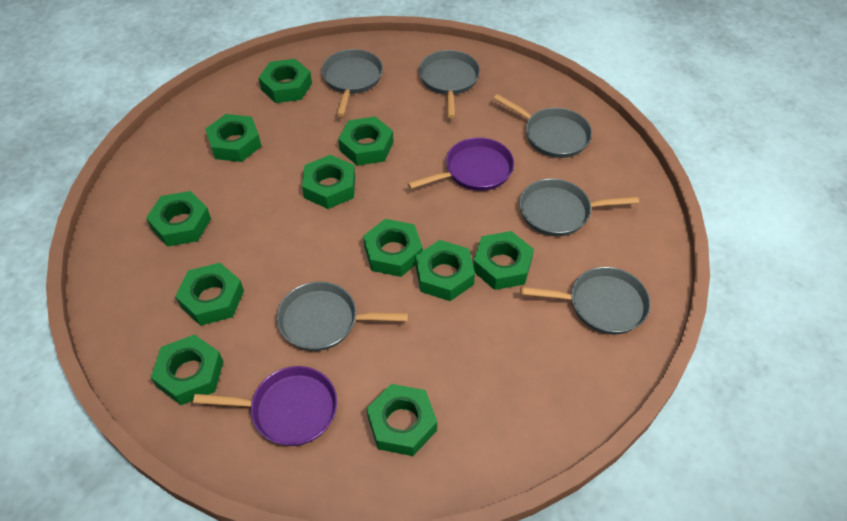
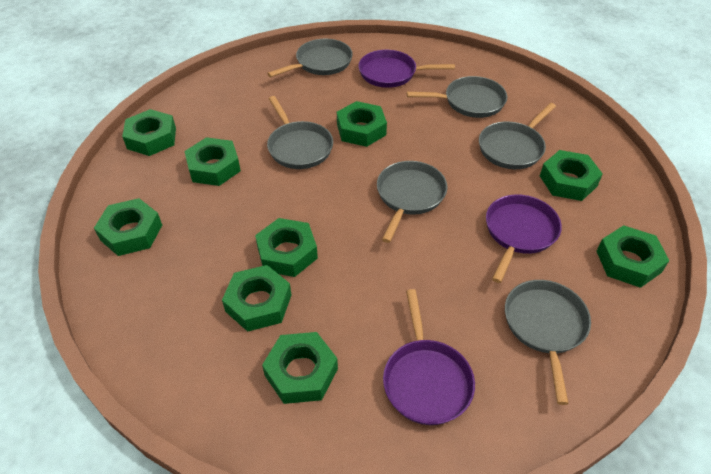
green nut: [146,191,211,247] [151,334,224,405] [175,263,244,326] [206,114,262,162] [259,59,312,103] [302,155,355,209] [338,117,394,166] [363,219,423,277] [367,384,437,456] [416,240,475,301] [473,231,534,290] = 11 -> [94,198,162,256] [122,109,176,156] [184,137,241,186] [222,265,291,332] [255,218,318,277] [262,332,338,404] [337,101,387,147] [540,150,603,201] [596,225,670,288] = 9
purple pan: [193,366,337,446] [408,137,514,191] = 2 -> [358,50,455,88] [383,289,475,425] [486,194,562,283] = 3

